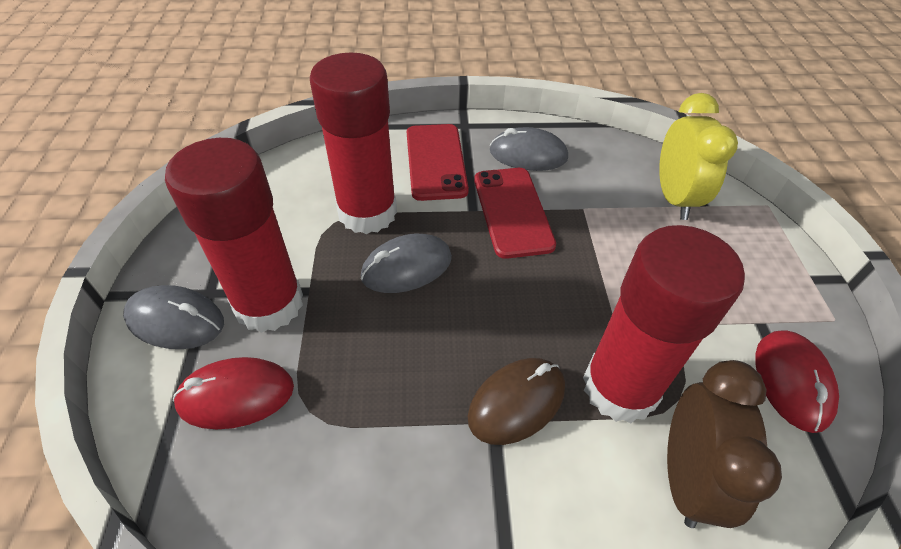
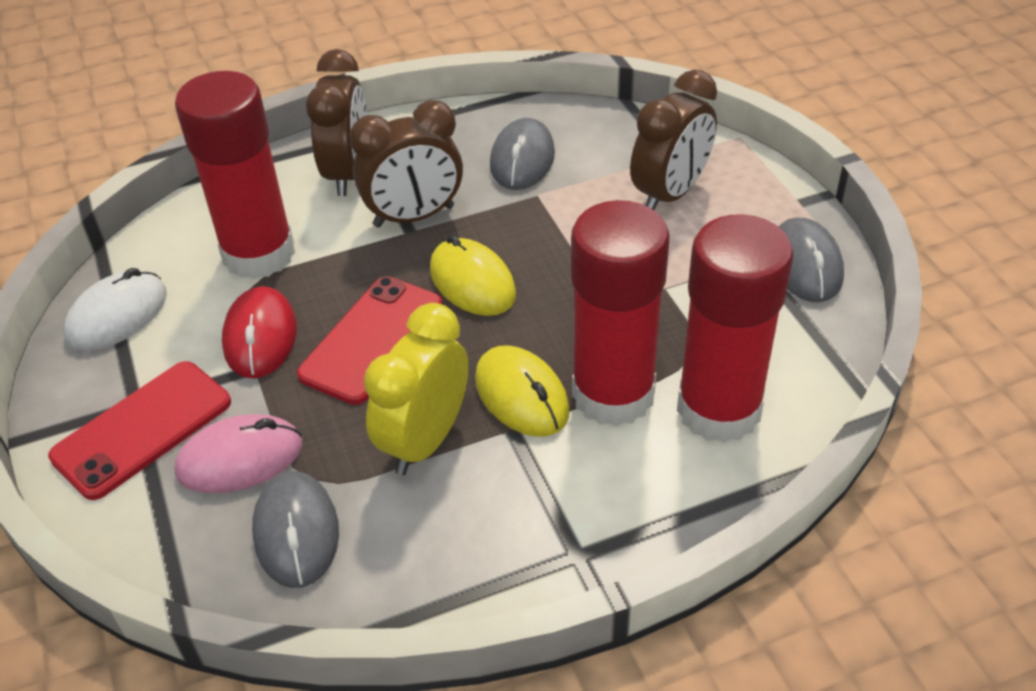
brown clock: [667,360,782,528] = 1 -> [306,49,367,196] [349,100,463,228] [630,70,717,210] = 3
brown mouse: [468,358,565,445] = 1 -> none = 0
pink mouse: none = 0 -> [175,414,302,493] = 1
red mouse: [173,357,294,429] [755,331,839,433] = 2 -> [222,286,297,378] = 1
white mouse: none = 0 -> [63,268,167,351] = 1
yellow mouse: none = 0 -> [430,235,516,316] [475,345,570,437] = 2

